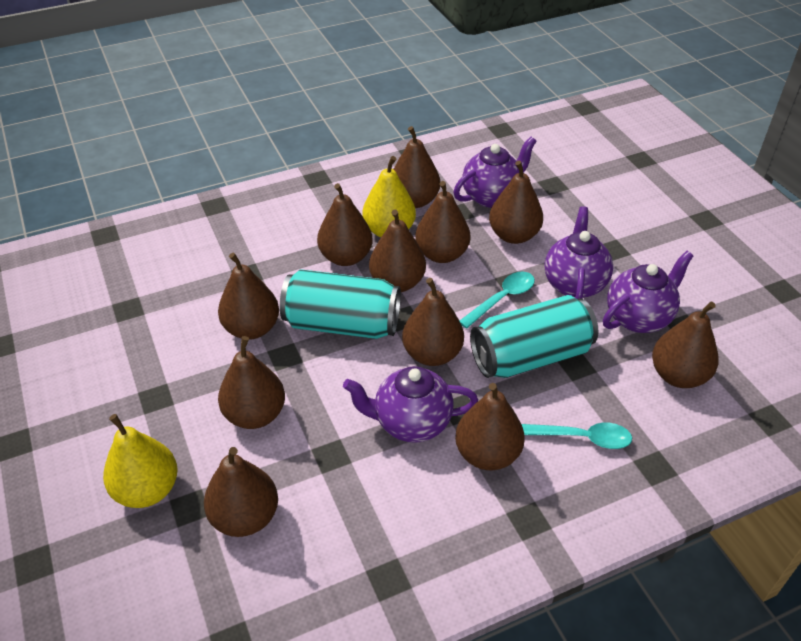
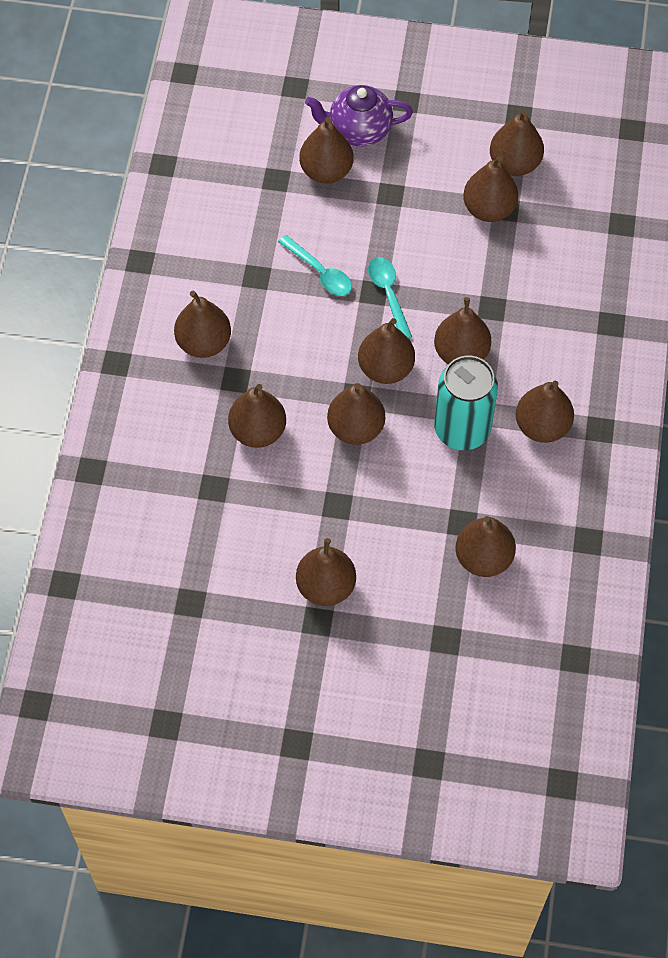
purple teapot: [343,366,478,443] [454,137,536,208] [544,206,613,299] [603,251,694,333] = 4 -> [305,85,413,147] = 1
turquoise can: [280,269,401,339] [470,295,598,378] = 2 -> [434,356,498,450] = 1
yellow pear: [103,414,178,508] [362,156,416,237] = 2 -> none = 0

